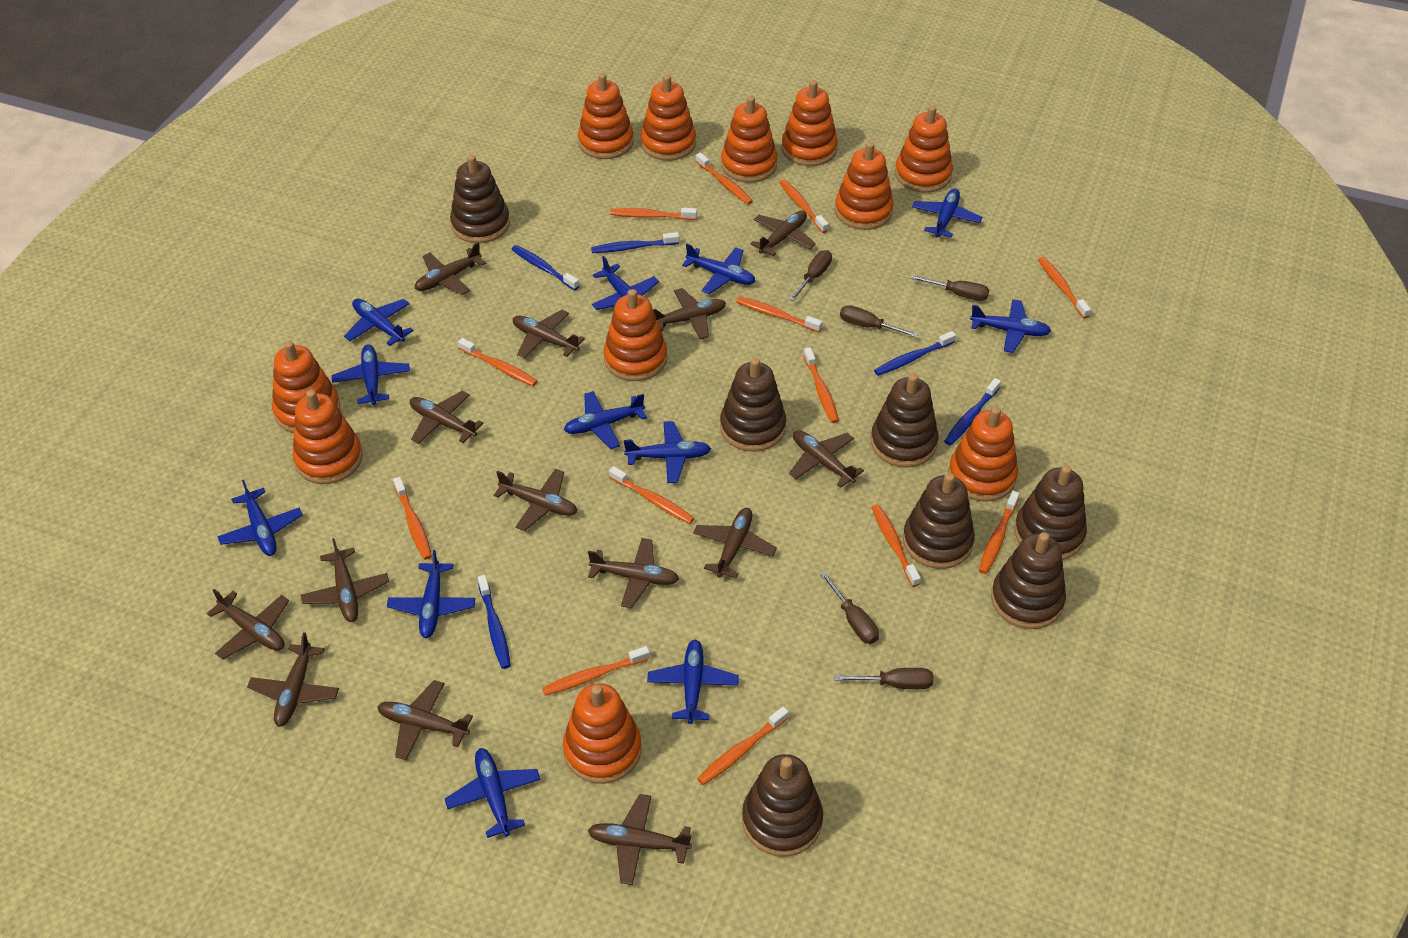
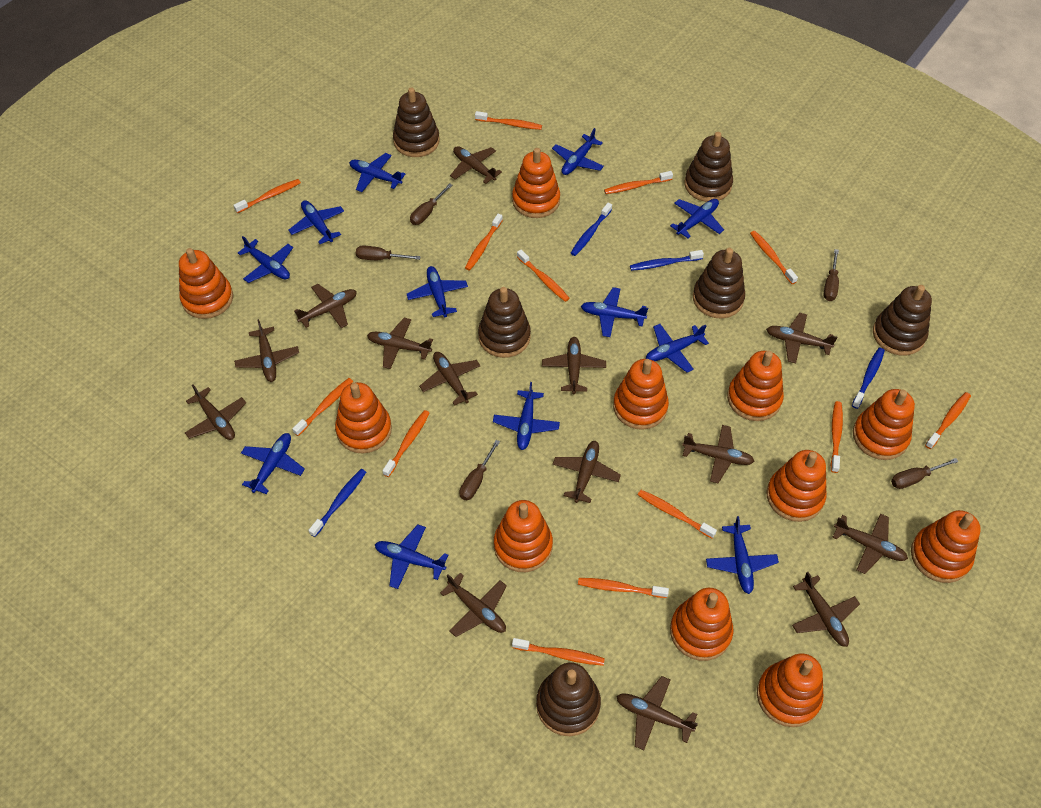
blue toothbrush: [478,575,511,669] [511,245,579,290] [591,232,679,253] [874,331,956,376] [944,378,1001,445] = 5 -> [308,469,366,537] [571,203,612,256] [630,250,704,271] [852,348,885,409] = 4
brown stacking toy: [450,155,510,243] [720,358,786,452] [742,754,823,857] [871,373,938,468] [903,473,975,569] [991,532,1066,629] [1014,465,1087,560] = 7 -> [393,87,440,157] [478,287,531,358] [536,662,601,736] [685,132,733,202] [693,248,745,318] [873,285,932,356] = 6

